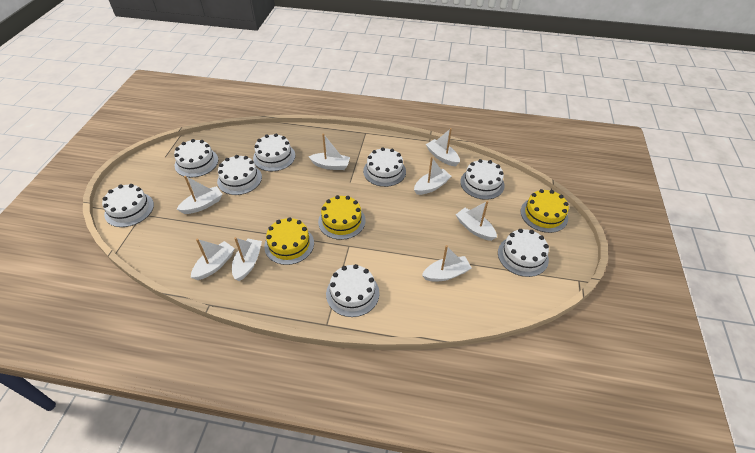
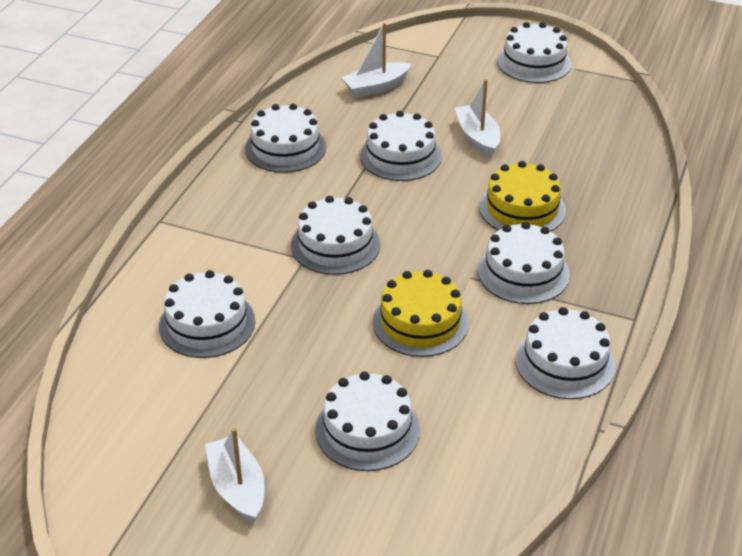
white boat: [177,176,222,214] [191,239,235,280] [232,237,262,281] [308,133,350,170] [414,157,452,195] [422,245,472,281] [426,128,460,167] [456,201,497,241] = 8 -> [205,428,265,523] [342,23,411,98] [455,79,500,158] = 3
yellow cake: [264,217,314,265] [318,195,366,240] [521,189,569,233] = 3 -> [373,270,468,357] [479,161,566,231] = 2

